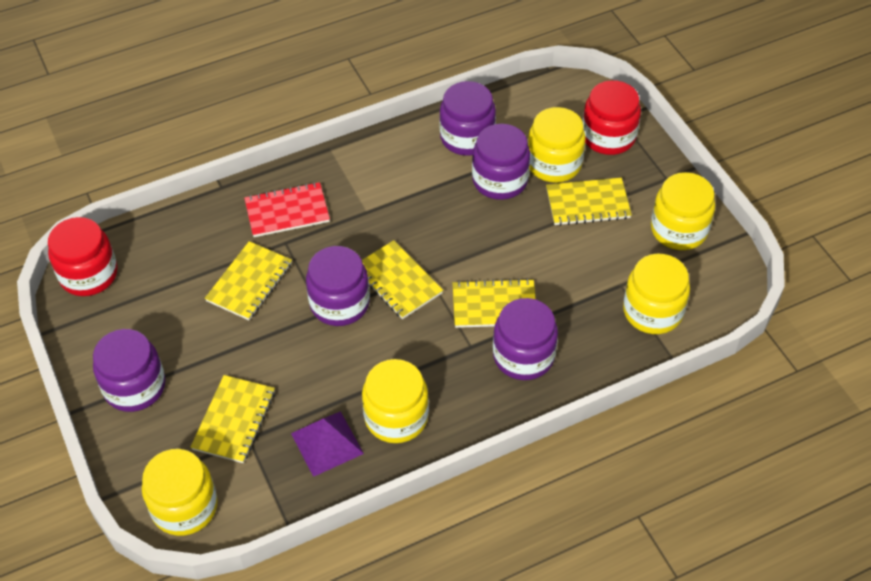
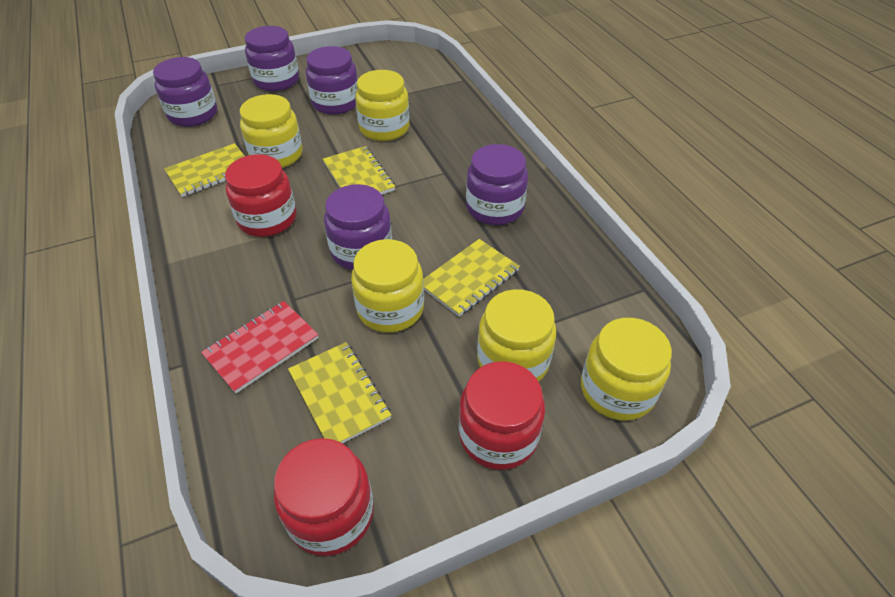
purple pyramid: [291,411,364,477] = 1 -> none = 0
red jar: [48,217,118,296] [583,80,641,155] = 2 -> [225,154,296,237] [274,438,374,556] [459,361,545,470] = 3
yellow notebook: [191,375,275,463] [205,241,292,320] [362,240,443,319] [453,278,536,328] [546,178,632,226] = 5 -> [164,143,245,197] [288,342,391,443] [323,146,395,194] [423,239,520,317] = 4

